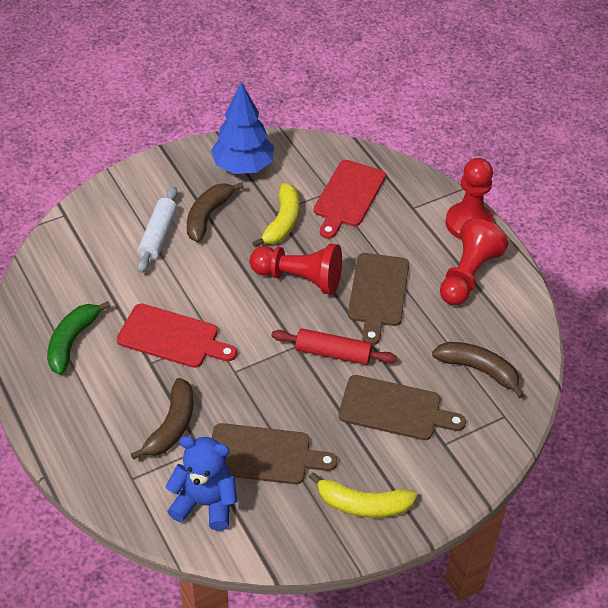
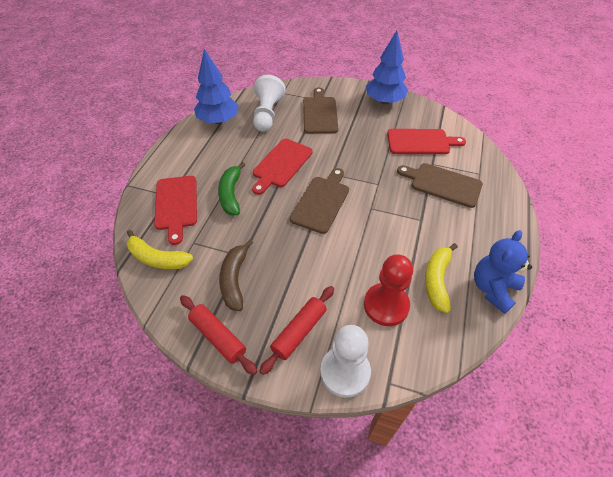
blue tree: [211,82,274,174] = 1 -> [194,49,239,124] [366,31,408,105] = 2
brown banana: [131,378,193,460] [187,182,244,242] [432,342,524,399] = 3 -> [219,240,253,311] = 1
red cutting board: [117,304,237,368] [314,160,386,239] = 2 -> [154,176,197,245] [252,139,313,195] [387,129,466,154] = 3
red pawn: [250,244,342,295] [440,219,508,306] [445,158,494,239] = 3 -> [364,254,413,326] = 1
red rolling pin: [271,328,397,365] = 1 -> [180,295,257,375] [259,286,334,375] = 2
white pawn: none = 0 -> [253,75,286,132] [320,325,371,398] = 2
white rolling pin: [137,186,177,273] = 1 -> none = 0

